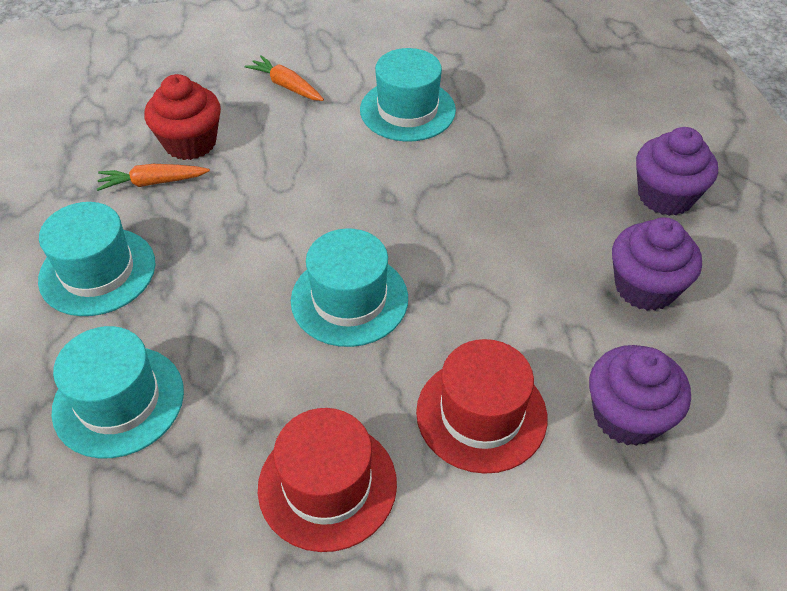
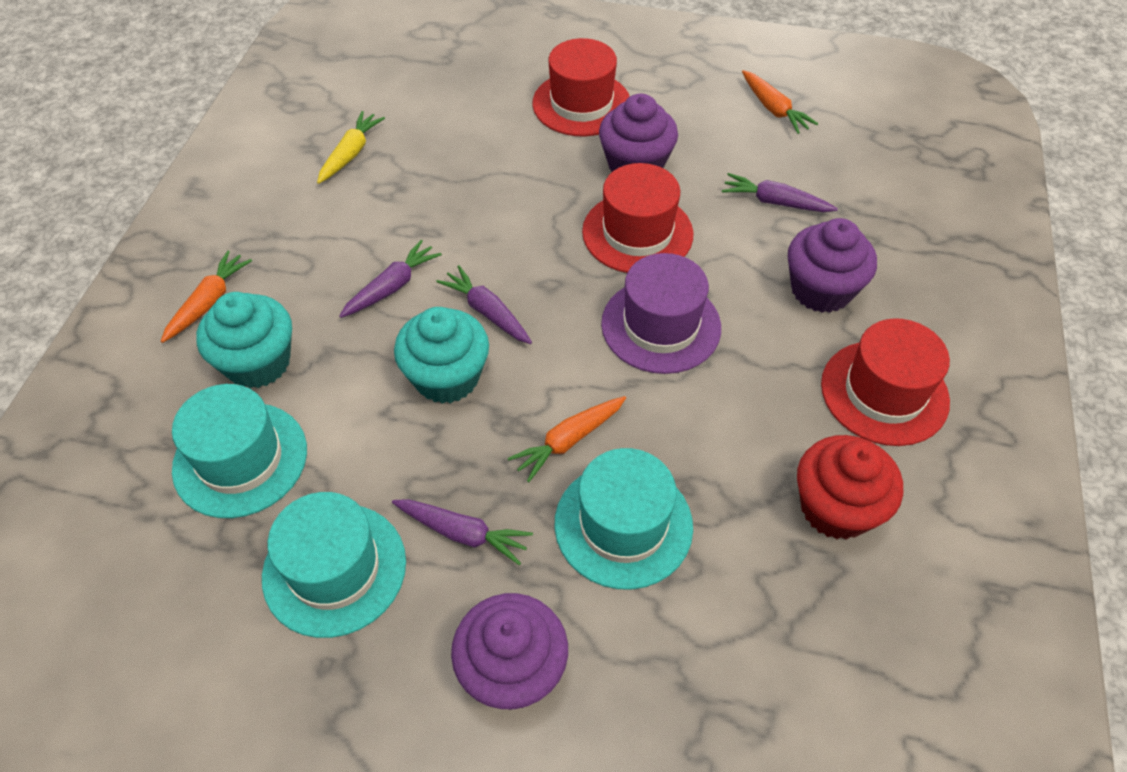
orange carrot: [97,164,210,191] [245,55,324,101] = 2 -> [161,251,252,343] [508,396,626,482] [742,70,818,134] = 3
purple carrot: none = 0 -> [339,240,442,318] [392,499,533,565] [436,265,532,344] [722,173,838,212] = 4
purple hat: none = 0 -> [601,253,721,374] = 1
red hat: [258,408,397,552] [416,339,547,474] = 2 -> [532,38,630,136] [582,163,693,273] [821,318,950,446] = 3
turquoise cupcake: none = 0 -> [196,292,292,388] [394,307,489,404] = 2
turquoise hat: [38,202,156,316] [51,326,184,458] [291,228,408,347] [360,48,456,142] = 4 -> [172,384,307,518] [262,492,406,638] [554,448,693,590] = 3
yellow carrot: none = 0 -> [317,111,385,184] = 1

